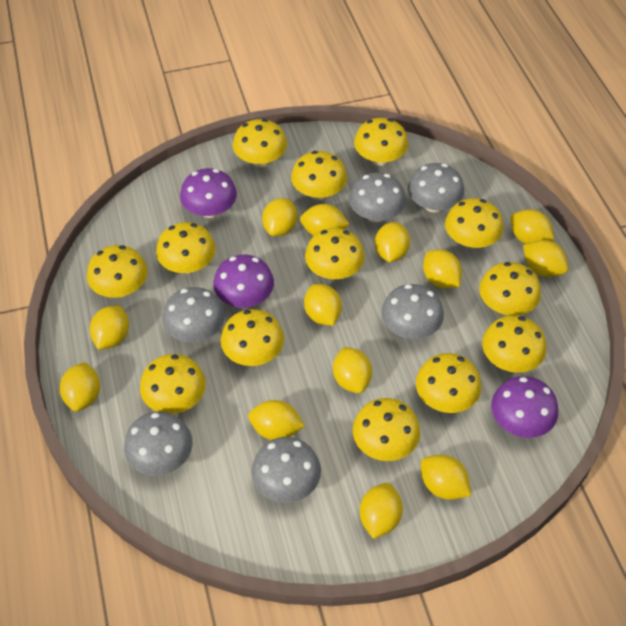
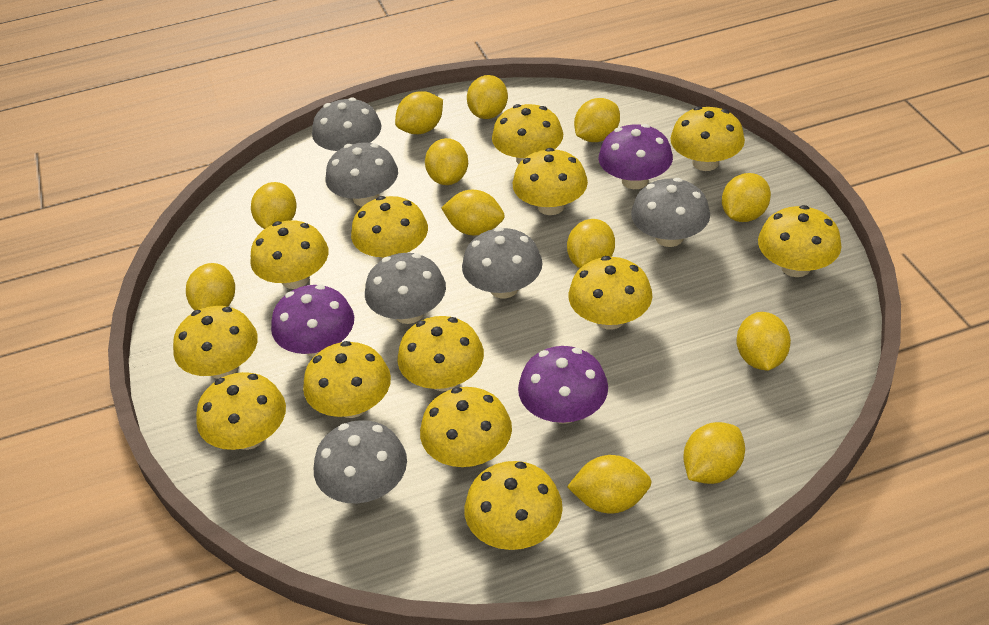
yellow lemon: [60,362,100,411] [90,305,129,350] [248,400,305,440] [262,198,297,236] [300,204,350,236] [304,284,342,326] [333,347,372,393] [360,483,403,539] [375,222,410,262] [421,455,471,500] [423,249,462,289] [510,210,555,244] [523,240,568,277] = 13 -> [186,263,235,310] [251,182,297,229] [395,91,443,134] [425,138,468,185] [441,190,504,235] [467,75,508,119] [567,219,615,268] [567,455,652,514] [574,98,620,142] [683,422,745,484] [722,173,771,222] [736,312,791,371] = 12

